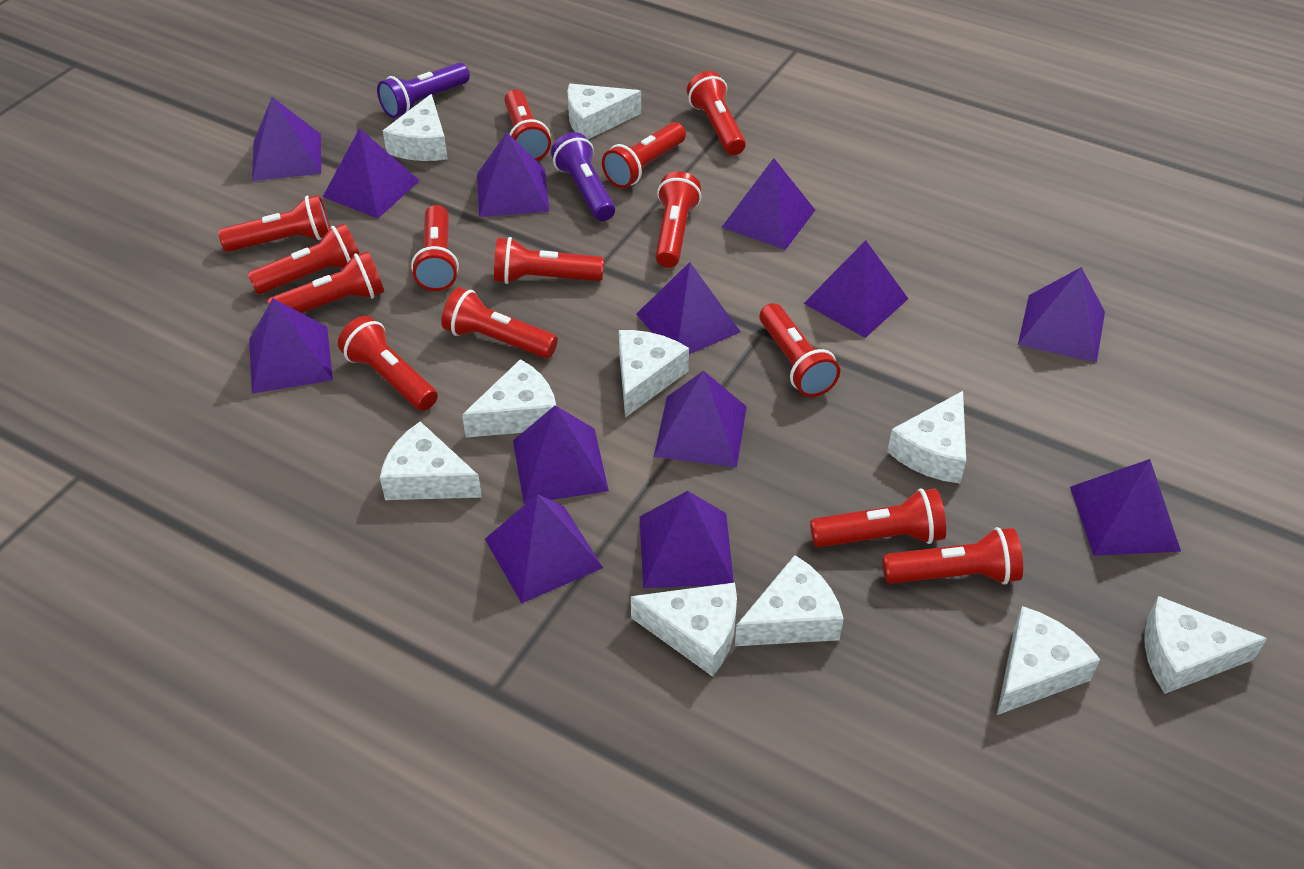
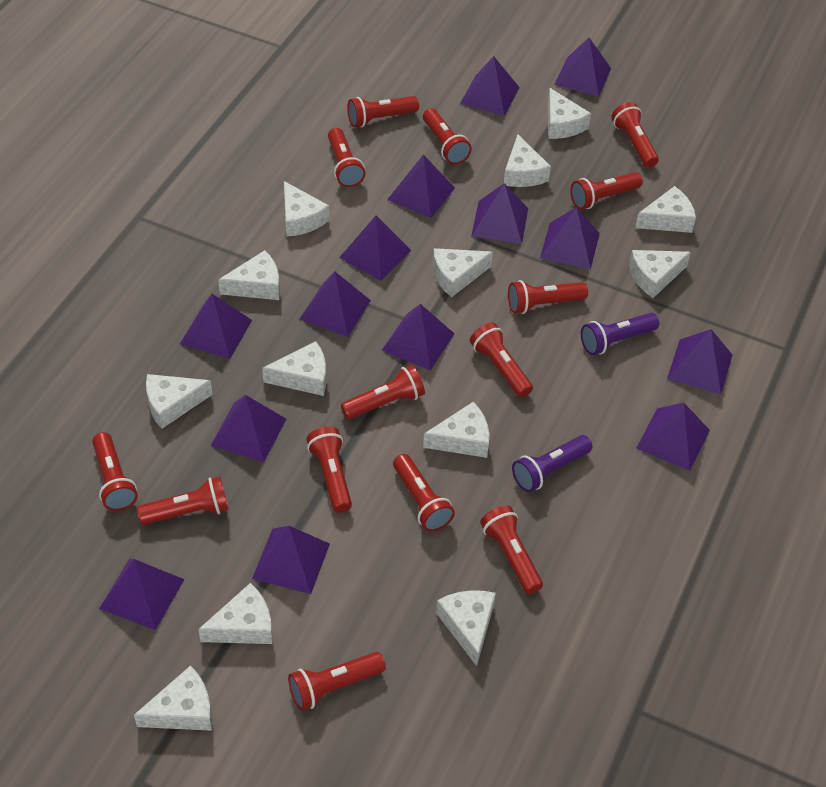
purple pyramid: [249,299,333,393] [252,97,321,181] [323,128,420,218] [477,132,550,217] [485,494,603,603] [513,405,609,504] [636,262,741,354] [640,491,734,588] [654,371,747,467] [721,158,815,250] [803,240,908,338] [1018,267,1105,363] [1070,459,1181,556] = 13 -> [99,559,185,630] [180,294,252,359] [211,395,286,462] [252,526,330,594] [300,271,371,337] [339,215,412,281] [382,304,455,371] [387,155,455,218] [460,56,519,116] [471,183,528,244] [540,207,600,269] [554,38,611,96] [636,402,710,471] [667,329,732,395] = 14
white cheese: [380,421,482,500] [383,94,448,161] [462,359,556,437] [568,84,641,140] [619,330,689,417] [631,583,737,676] [735,555,844,646] [887,391,966,483] [997,606,1100,715] [1144,596,1267,694] = 10 -> [134,665,212,731] [146,374,212,429] [198,583,272,644] [218,250,280,300] [262,341,326,396] [284,181,329,237] [423,402,489,458] [433,248,493,297] [436,590,496,666] [504,134,551,187] [548,88,591,139] [629,250,691,298] [635,186,696,233] = 13

